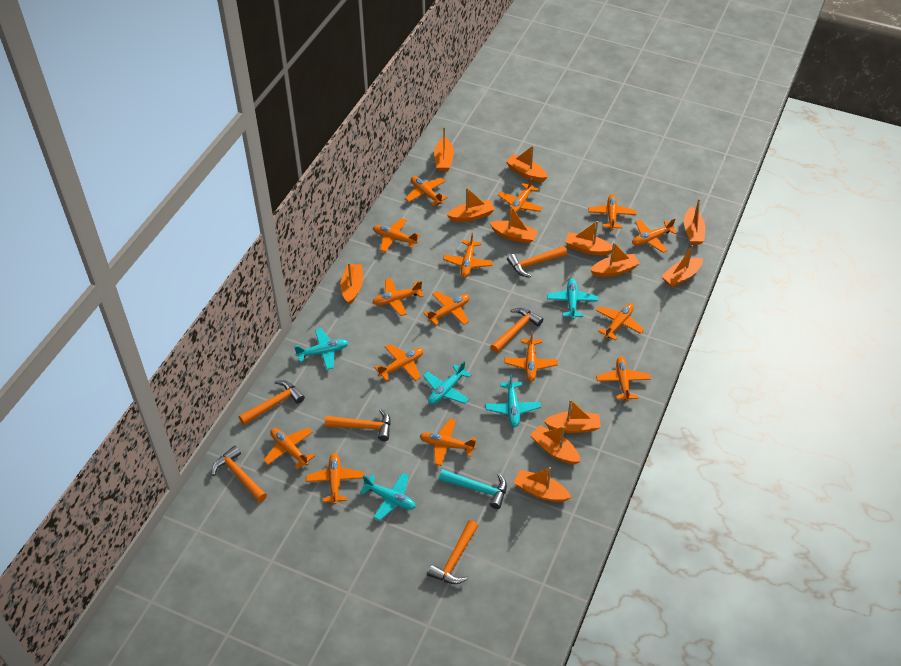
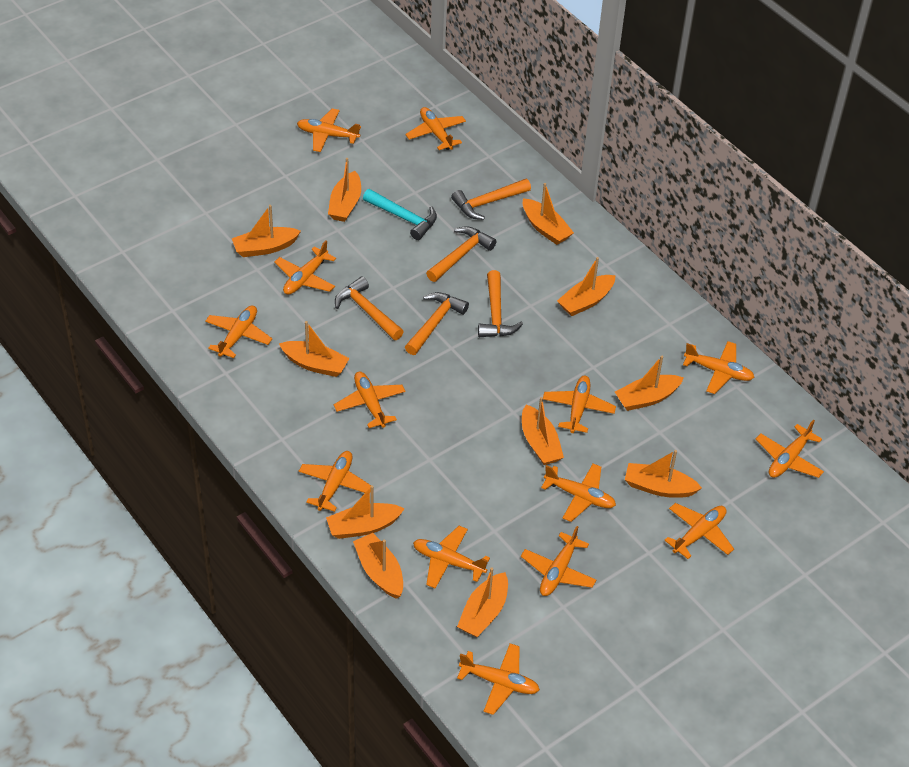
orange boat: [341,263,363,305] [434,127,454,171] [447,188,495,222] [490,205,538,244] [506,145,548,182] [514,467,571,502] [530,425,581,464] [544,399,601,433] [565,221,615,255] [590,242,640,277] [661,245,703,287] [684,198,705,245] = 12 -> [232,205,301,257] [279,321,350,377] [326,485,405,539] [328,158,361,222] [353,533,403,599] [457,568,508,637] [522,397,564,465] [523,183,574,245] [557,257,616,316] [615,356,684,411] [625,450,702,498] = 11
orange hammer: [212,446,267,502] [239,380,305,425] [325,408,391,441] [427,520,478,584] [490,308,543,353] [507,246,567,277] = 6 -> [335,277,404,340] [405,292,469,355] [426,226,497,282] [451,179,531,220] [478,270,523,337] = 5
orange plane: [263,428,315,469] [306,453,364,504] [372,278,423,316] [373,218,420,252] [374,344,423,381] [405,176,448,206] [420,419,476,466] [424,291,470,326] [443,233,493,278] [498,178,542,216] [504,331,558,381] [588,194,636,230] [596,303,644,341] [596,357,651,402] [632,218,677,253] = 15 -> [205,306,272,358] [274,240,336,295] [297,108,361,152] [299,451,371,512] [334,371,406,428] [405,107,466,150] [413,526,490,589] [457,643,540,715] [521,526,596,596] [541,464,616,522] [543,376,616,433] [664,503,734,559] [683,341,755,394] [756,420,824,478] = 14
turquoise plane: [294,328,349,370] [360,473,416,521] [423,361,472,404] [485,374,541,427] [547,279,598,319] = 5 -> none = 0

